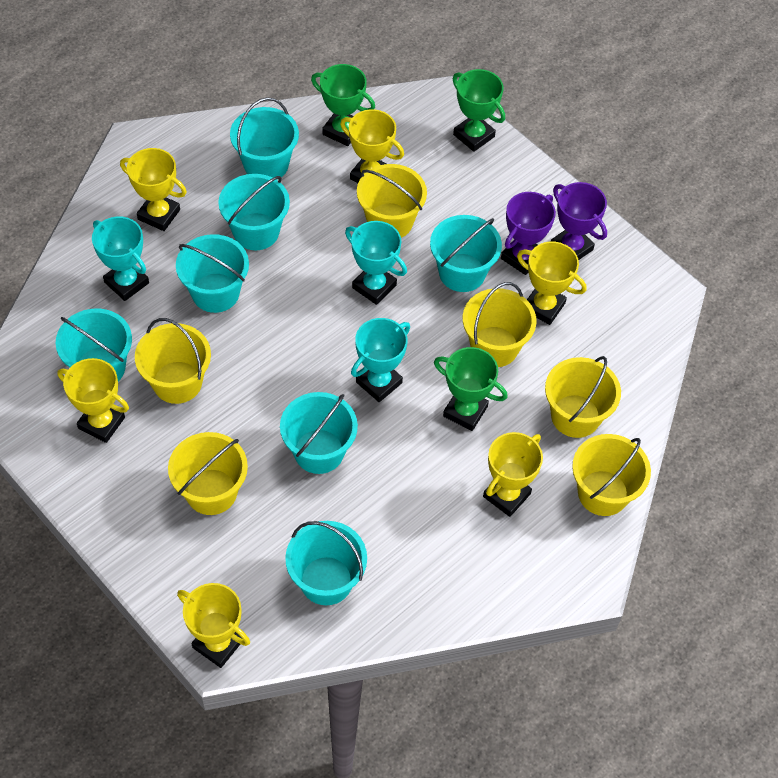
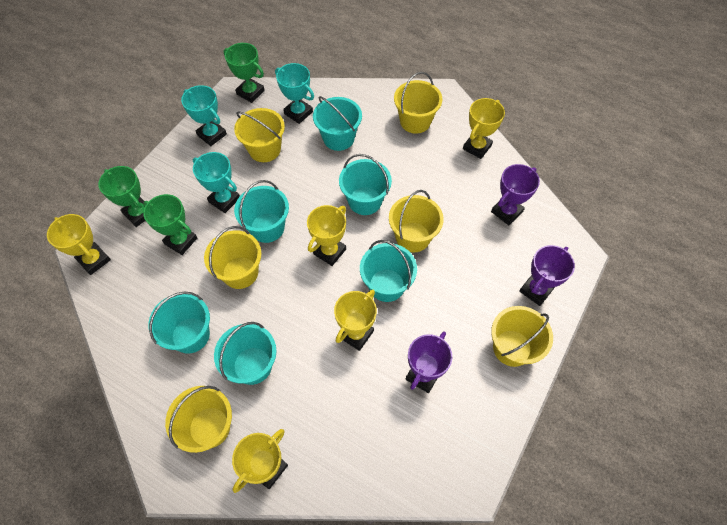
purple trophy: [501,192,556,275] [551,182,607,260] = 2 -> [406,331,452,393] [491,164,540,225] [519,245,575,306] = 3
turquoise bucket: [56,309,132,381] [176,234,249,313] [218,174,290,250] [230,97,299,180] [280,392,358,474] [285,521,367,605] [430,215,502,292] = 7 -> [148,292,210,353] [214,322,277,385] [234,180,289,243] [313,96,362,151] [339,154,392,215] [360,240,417,302] = 6
yellow trophy: [58,358,129,443] [120,148,187,231] [177,583,250,668] [340,109,404,183] [483,432,543,517] [517,242,586,325] = 6 -> [47,214,111,275] [232,429,288,493] [307,205,346,266] [334,290,377,351] [463,98,505,159] = 5

